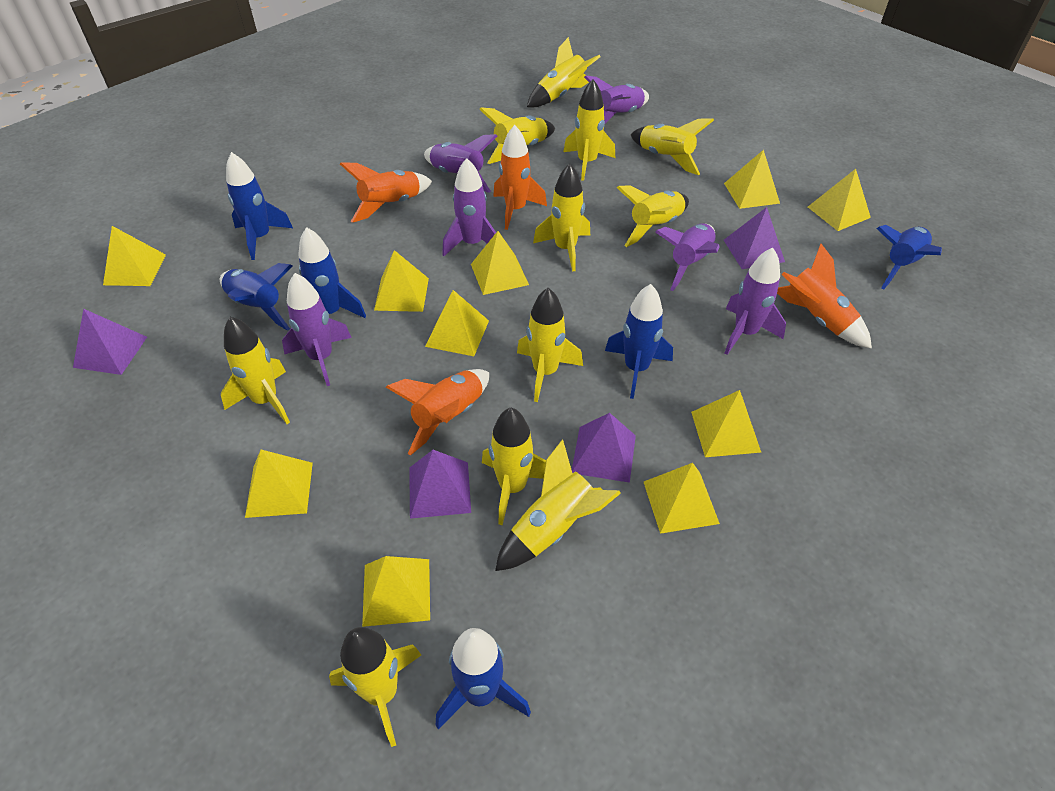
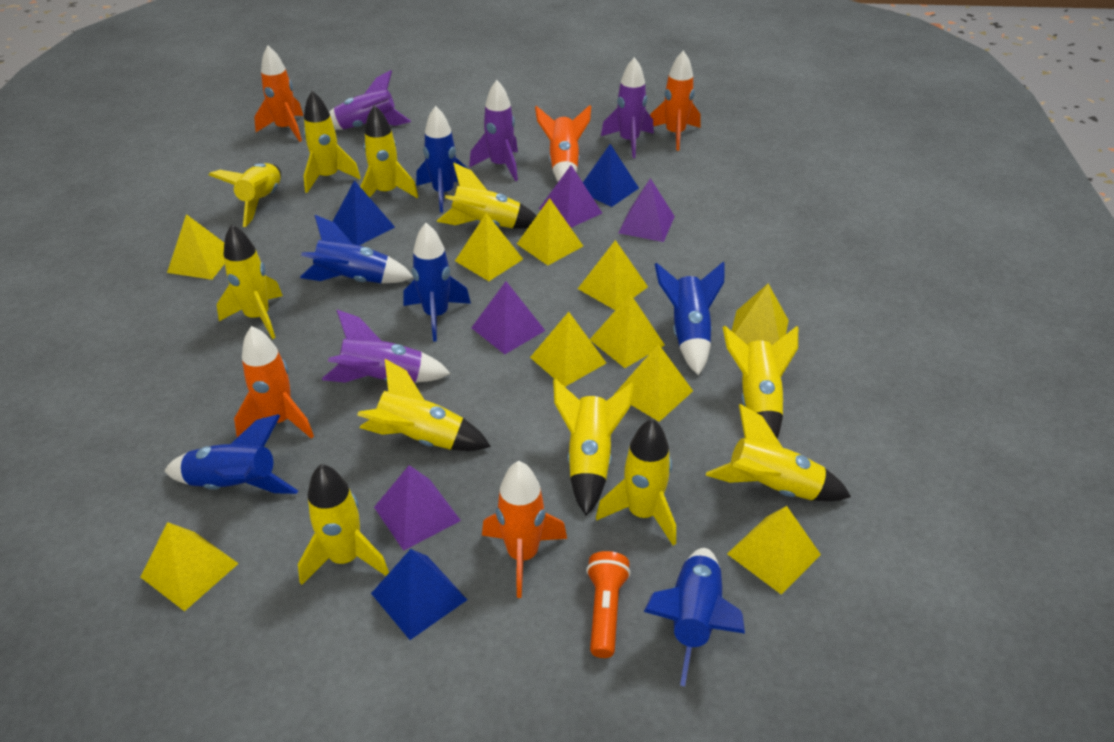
blue pyramid: none = 0 -> [332,180,395,245] [371,549,467,640] [583,144,639,207] = 3
orange flashlight: none = 0 -> [586,551,631,658] = 1
orange rocket: [340,162,432,223] [386,369,489,455] [493,125,547,230] [777,244,872,348] = 4 -> [234,326,314,439] [254,46,303,142] [482,461,567,598] [535,105,591,182] [650,50,701,151] = 5
purple rocket: [282,273,352,386] [424,134,497,193] [442,158,496,256] [584,75,649,124] [655,223,720,291] [725,247,786,355] = 6 -> [322,310,451,383] [329,70,411,130] [469,80,518,181] [601,57,654,158] = 4

